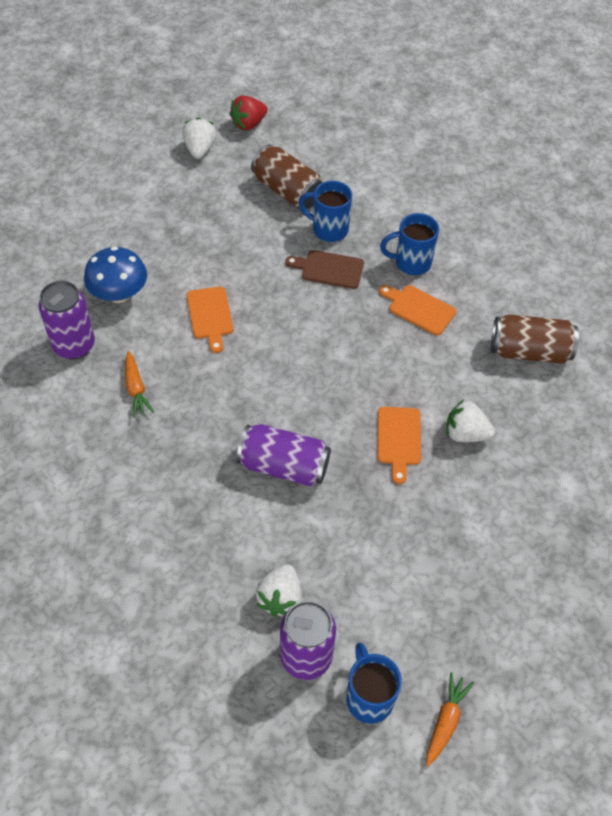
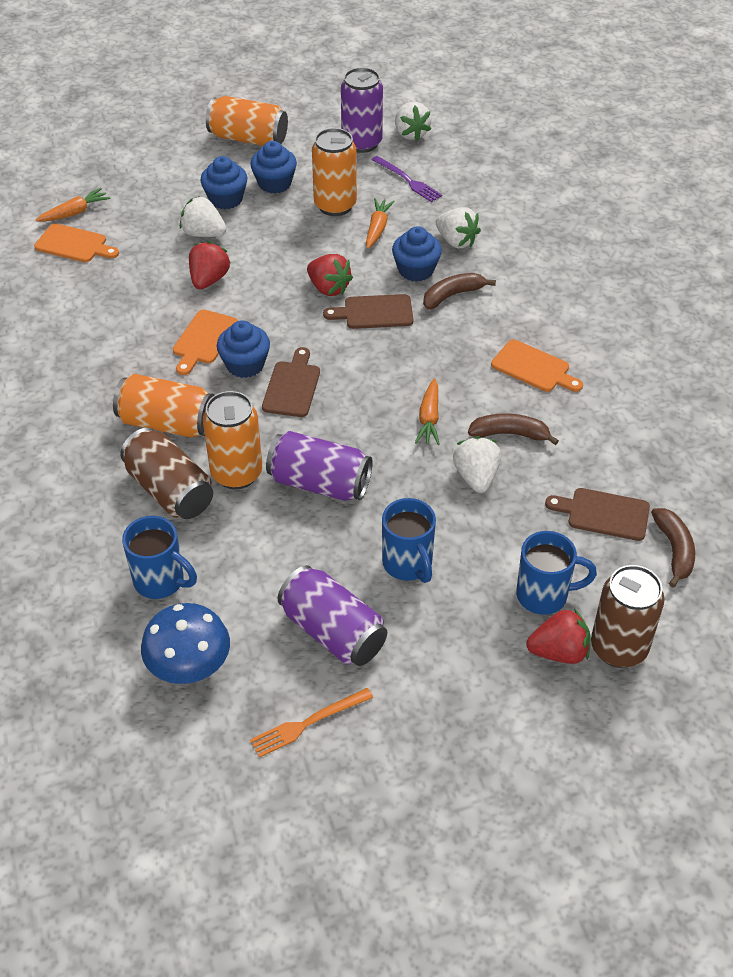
blue cupcake: none = 0 -> [200,156,247,209] [217,320,270,378] [250,141,297,193] [392,226,442,282] = 4
brown banana: none = 0 -> [423,273,496,309] [468,414,559,445] [651,508,695,588] = 3
brown cutting board: [285,250,364,289] = 1 -> [262,347,320,417] [323,294,413,329] [545,488,650,541] = 3
orange can: none = 0 -> [113,374,214,438] [203,391,262,489] [206,96,288,146] [312,128,357,216] = 4
orange carrot: [125,351,154,418] [426,672,474,766] = 2 -> [36,188,111,222] [366,198,395,249] [415,378,440,445] = 3
orange fork: none = 0 -> [250,688,373,758] = 1
purple fork: none = 0 -> [372,156,442,202] = 1
red strawberry: [229,95,268,131] = 1 -> [189,241,230,290] [307,254,353,296] [526,609,590,664] = 3
white strawberry: [182,117,217,159] [256,565,302,617] [446,399,495,442] = 3 -> [180,196,227,237] [395,102,431,141] [436,207,481,248] [453,436,501,493] = 4

